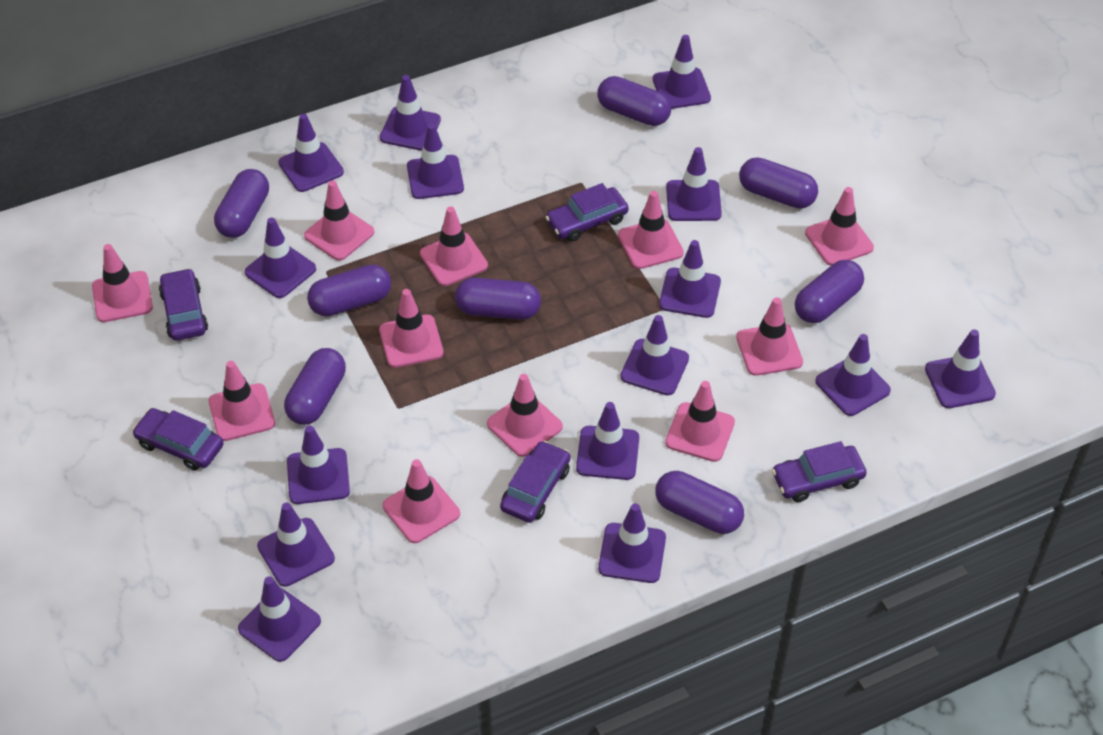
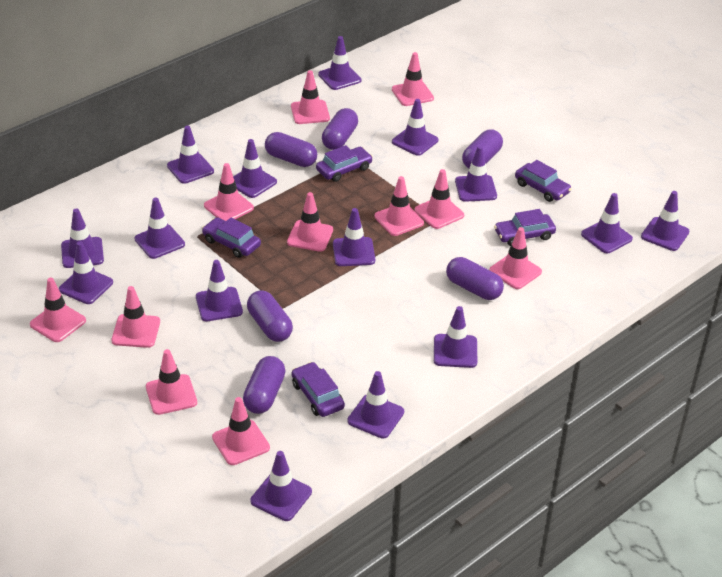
purple capsule: [214,169,269,238] [284,348,346,425] [307,264,391,317] [455,278,541,320] [597,76,671,126] [655,471,744,534] [739,157,818,209] [795,260,864,323] = 8 -> [243,356,286,414] [247,290,293,342] [265,132,317,167] [322,108,358,150] [446,257,504,300] [462,129,503,168] = 6

